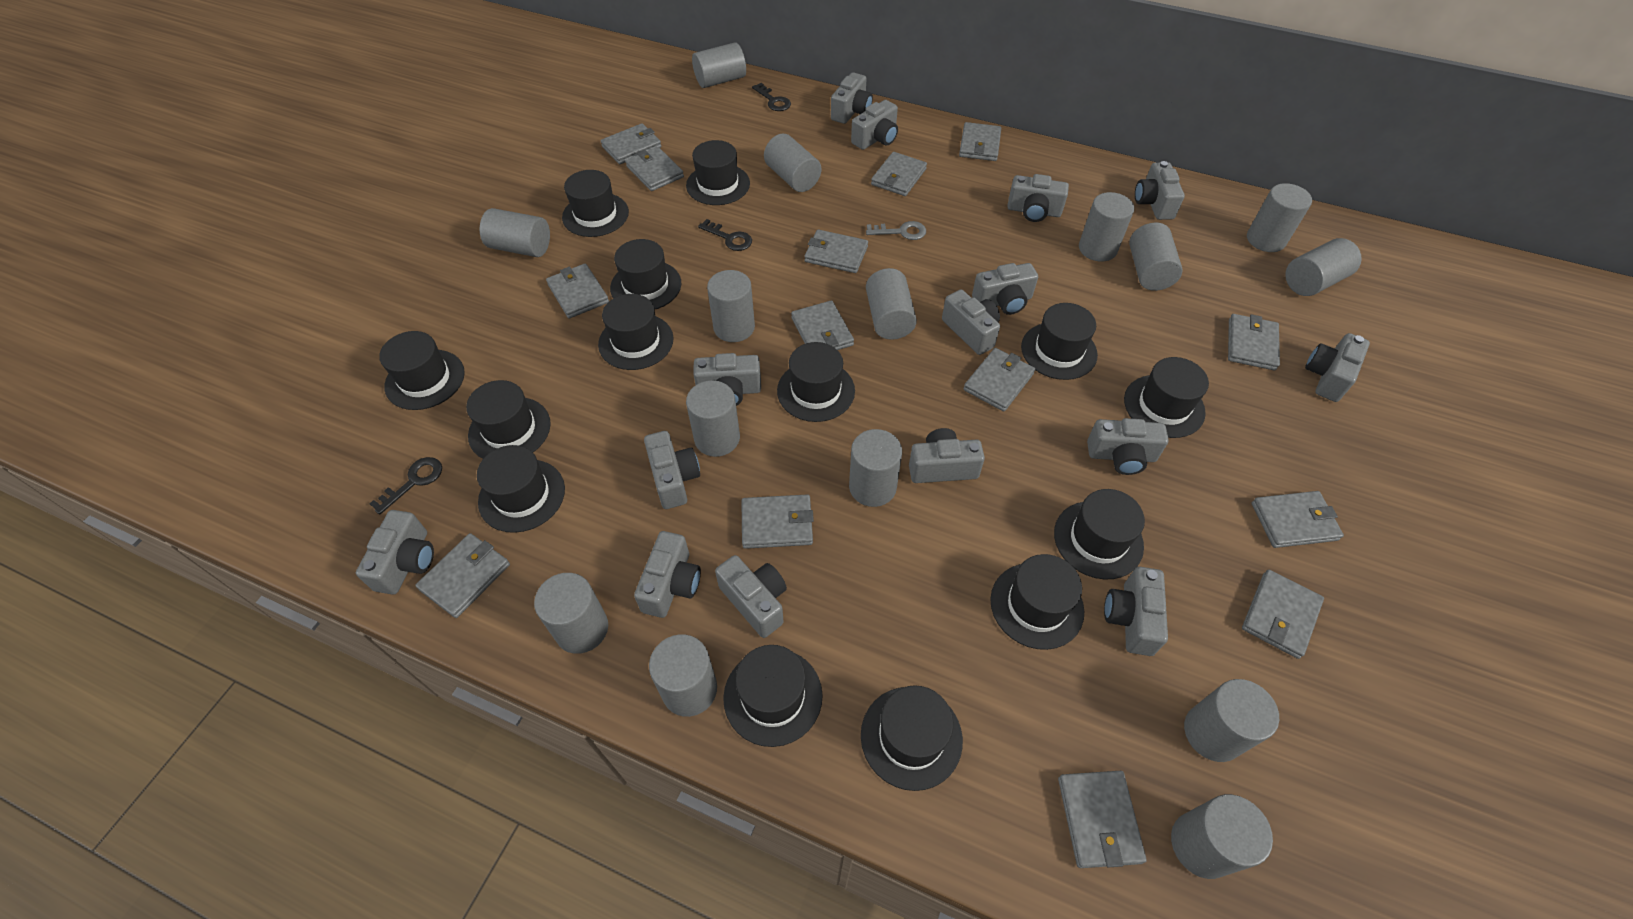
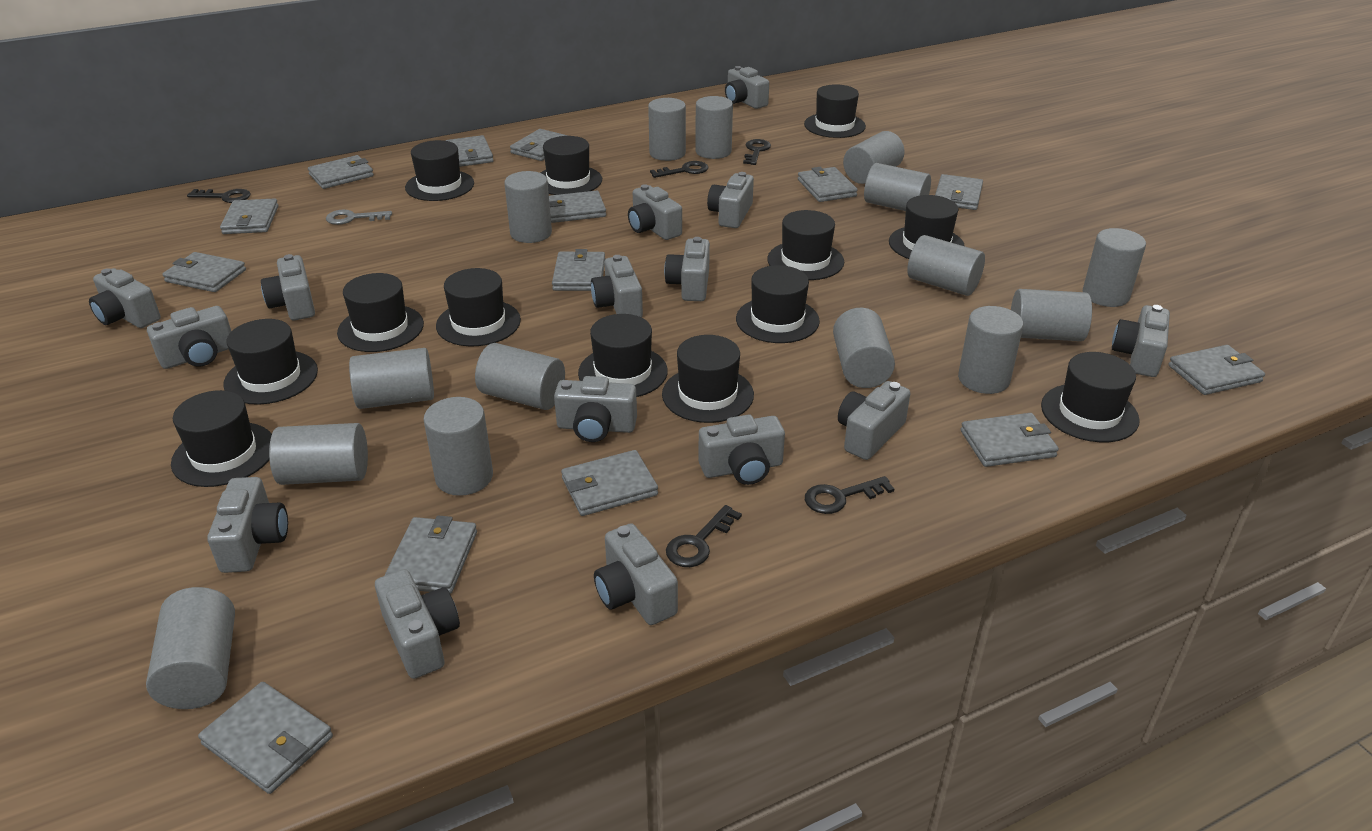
black hat: [379,331,465,410] [466,380,551,459] [477,445,565,533] [562,170,629,237] [598,294,674,370] [610,239,681,310] [686,140,750,205] [723,645,823,747] [777,342,855,422] [861,685,963,791] [990,554,1084,650] [1021,303,1098,380] [1054,489,1145,579] [1124,357,1209,438] = 14 -> [171,390,272,487] [224,319,318,405] [337,273,424,352] [405,140,474,201] [436,268,521,346] [541,136,602,195] [578,314,668,397] [662,335,754,423] [736,265,820,343] [767,210,844,280] [804,84,866,138] [889,195,965,259] [1041,352,1140,442] = 13
black key: [369,457,442,515] [698,219,752,251] [752,83,791,111] = 3 -> [187,189,251,203] [650,161,708,178] [666,505,742,567] [743,139,771,165] [805,476,894,514] = 5

